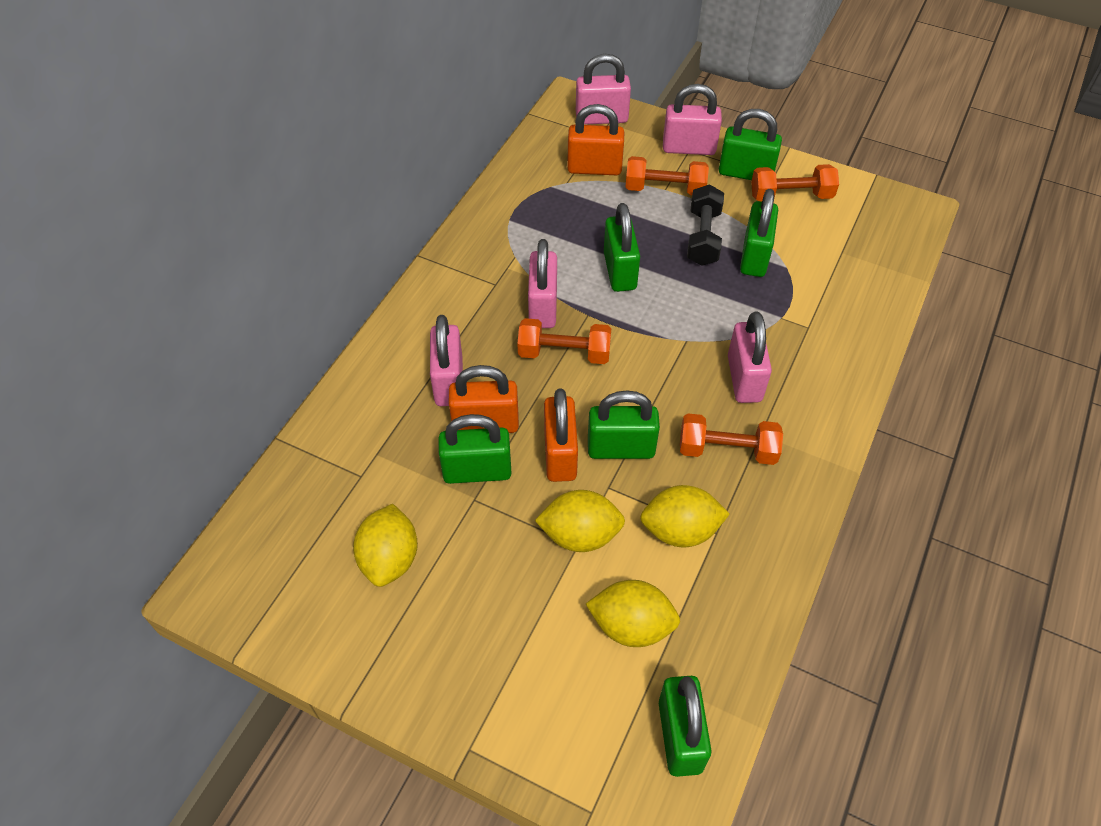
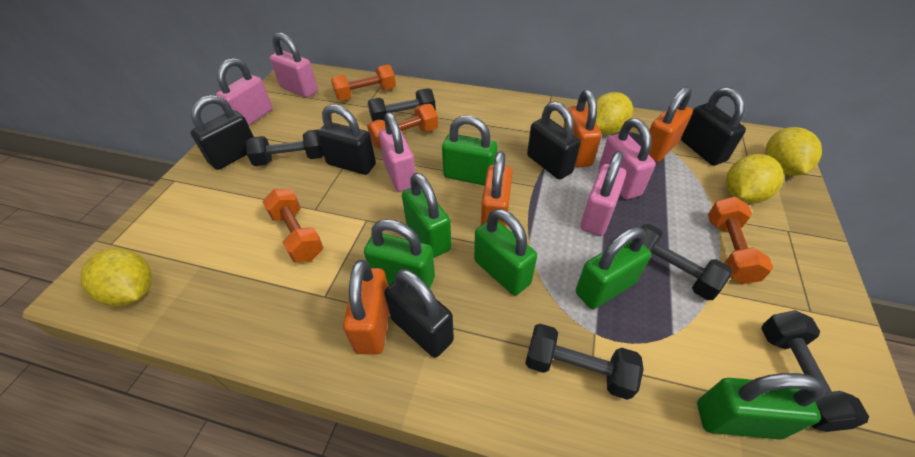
black dumbbell: [687,184,724,266] = 1 -> [246,130,324,166] [368,88,436,121] [525,324,644,400] [641,224,732,300] [761,310,869,432] = 5
black padlock: none = 0 -> [190,95,254,170] [317,104,376,175] [384,269,454,358] [527,102,581,179] [681,87,746,165] = 5
orange padlock: [449,365,519,433] [544,389,578,482] [567,104,624,175] = 3 -> [343,260,389,355] [481,151,512,227] [563,90,602,168] [649,86,693,162] = 4

